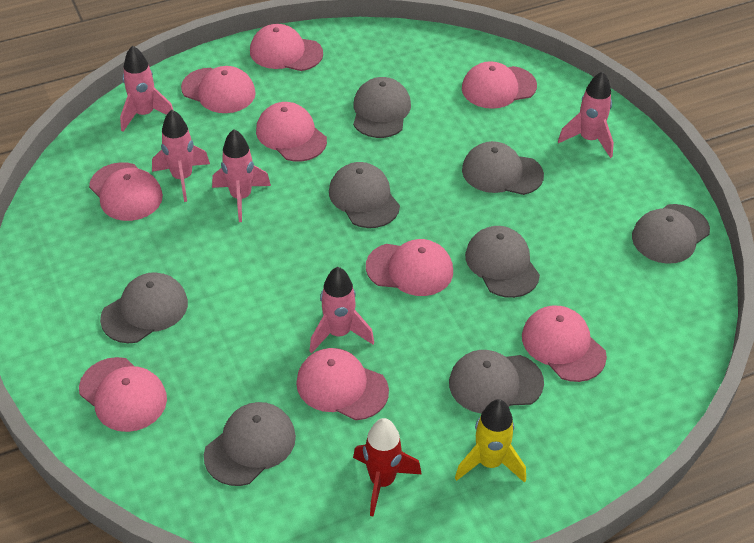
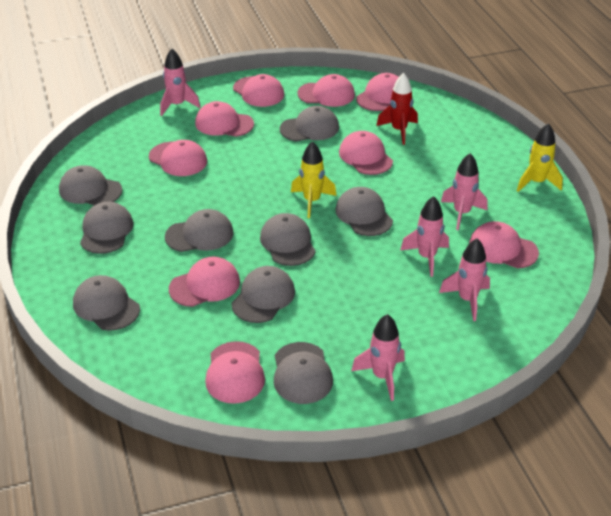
grey cap: [100,272,188,343] [204,402,296,486] [329,162,400,228] [353,77,411,138] [449,350,544,414] [462,141,544,195] [465,226,540,298] [632,204,710,264] = 8 -> [59,165,122,205] [73,275,140,331] [80,202,134,254] [165,209,234,252] [231,266,295,323] [260,213,315,266] [274,342,333,404] [280,106,339,142] [335,187,393,236] = 9
yellow rocket: [455,399,526,483] = 1 -> [291,141,337,218] [517,123,563,192] = 2

